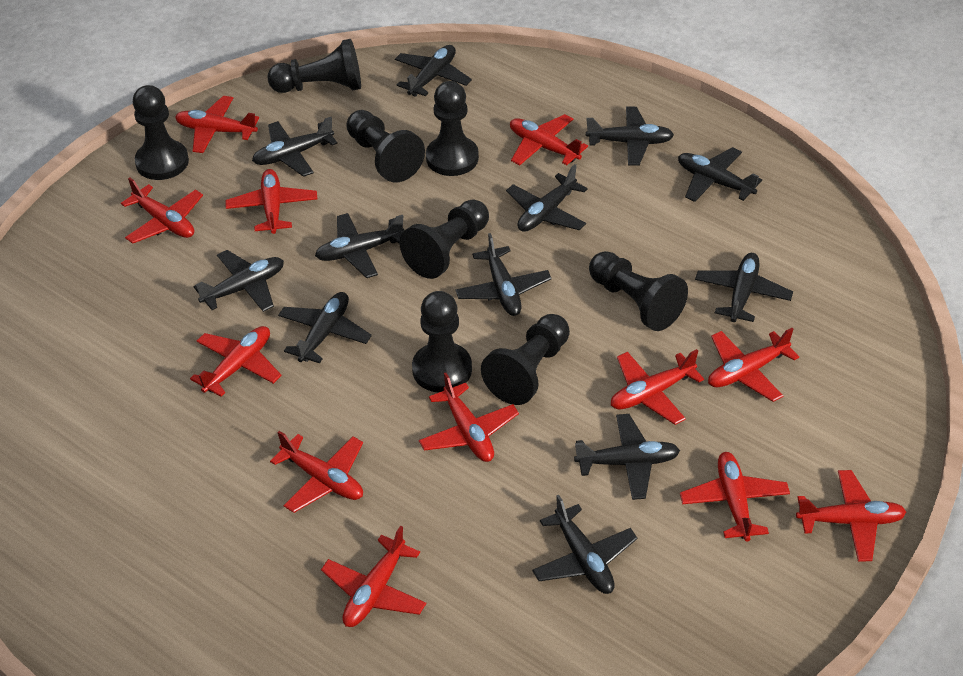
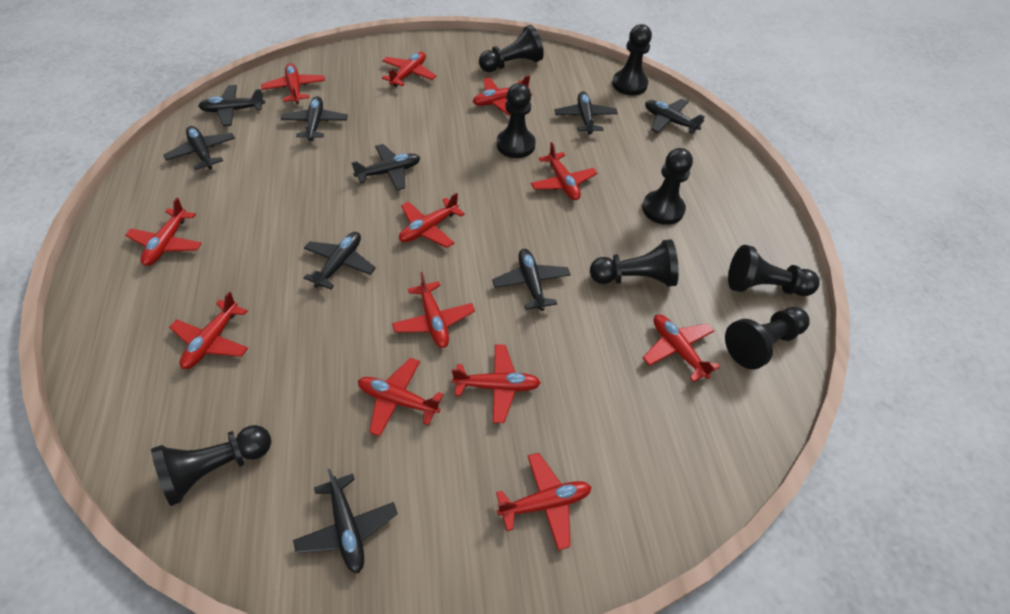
black plane: [193,250,284,312] [252,117,337,177] [278,292,372,363] [315,213,405,278] [395,45,472,97] [455,233,552,316] [506,164,588,232] [532,495,637,594] [574,414,680,500] [586,107,674,166] [678,147,762,202] [695,253,793,322] = 12 -> [163,126,235,170] [198,85,265,126] [281,96,348,141] [293,469,398,573] [304,232,376,290] [351,144,420,190] [492,249,571,311] [554,91,618,135] [645,99,705,134] = 9

